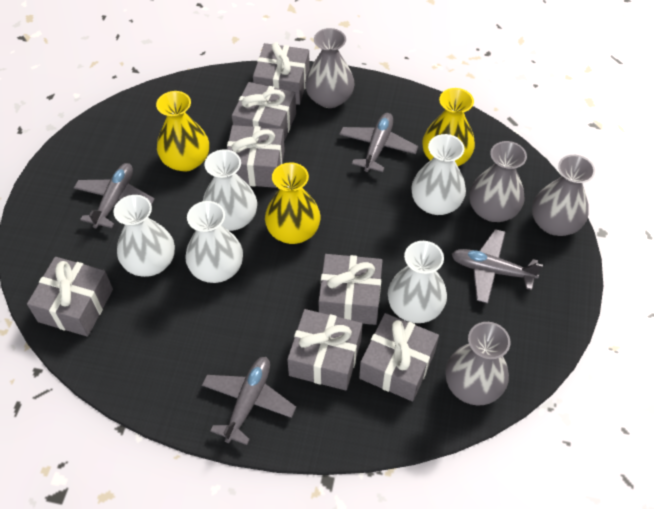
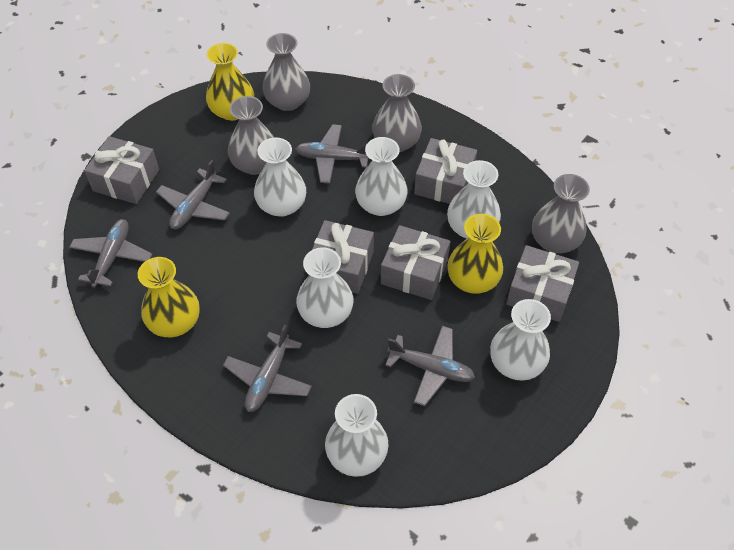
grey gift: [27,257,113,337] [227,125,285,188] [232,82,296,141] [253,42,310,105] [287,309,362,391] [319,254,383,325] [359,313,439,401] = 7 -> [84,136,159,204] [308,220,374,294] [381,225,450,300] [414,138,477,204] [506,245,579,322] = 5
grey plane: [74,163,155,228] [202,357,296,445] [339,113,418,172] [452,229,543,303] = 4 -> [69,219,153,288] [156,160,230,229] [223,325,312,412] [296,124,370,184] [385,326,475,406] = 5
white vase: [113,195,175,277] [185,201,243,283] [203,149,257,231] [388,241,447,323] [411,134,466,215] = 5 -> [254,137,306,217] [296,247,354,328] [325,394,389,477] [355,137,408,216] [447,160,501,238] [490,299,551,381] = 6

